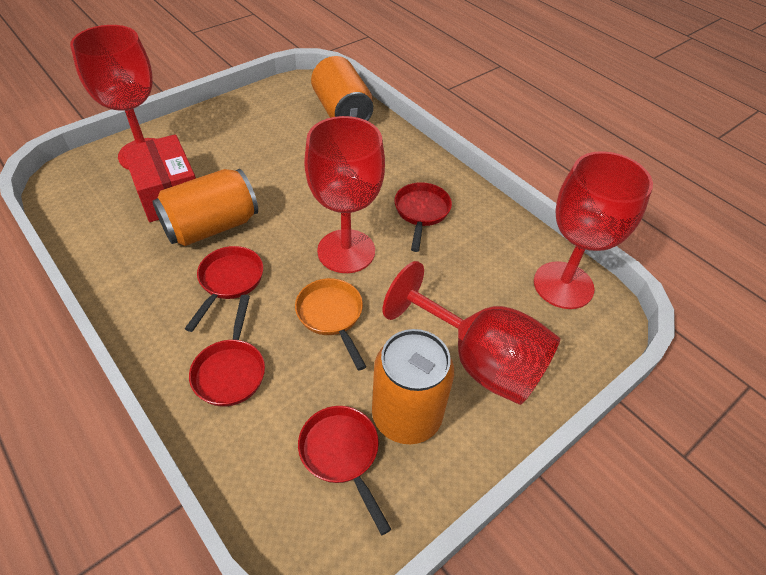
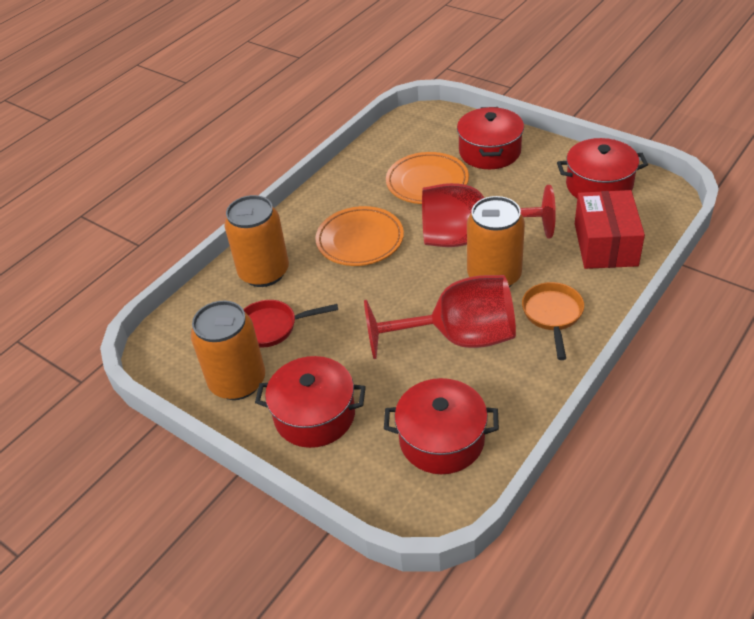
orange plate: none = 0 -> [315,206,404,266] [386,152,469,204] = 2
red goblet: [70,25,156,170] [304,116,385,273] [383,261,560,405] [534,151,653,309] = 4 -> [364,275,516,359] [422,183,556,247] = 2
red pan: [185,246,263,332] [189,295,265,407] [298,406,392,535] [394,182,452,252] = 4 -> [243,300,338,348] = 1
red pot: none = 0 -> [255,356,366,448] [384,378,499,474] [457,107,524,169] [557,138,648,198] = 4

